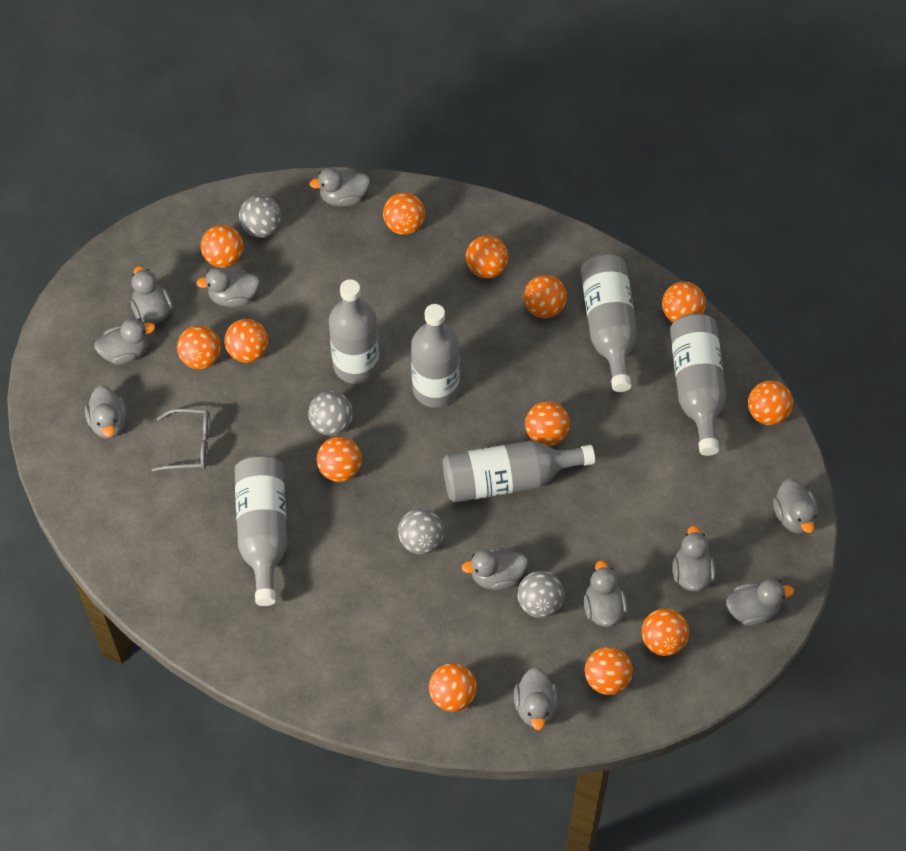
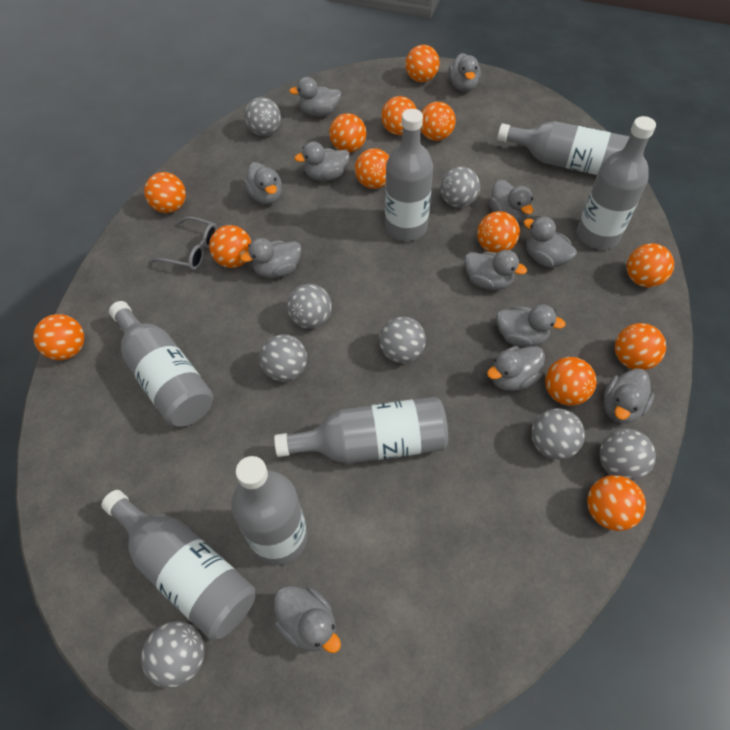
grey ball: [239,195,281,237] [308,391,353,436] [398,508,444,555] [517,571,564,618] = 4 -> [141,621,205,688] [244,97,281,136] [259,334,307,382] [287,284,332,329] [379,316,426,363] [440,166,480,208] [531,408,585,460] [599,429,656,481] = 8
grey bottle: [235,455,287,606] [329,279,379,384] [411,304,460,408] [443,441,595,503] [581,254,637,392] [670,313,726,456] = 6 -> [101,490,255,640] [109,301,213,427] [231,456,308,565] [274,397,448,464] [385,109,433,241] [497,121,629,175] [577,116,656,250] = 7
grey duck: [85,385,127,439] [94,318,155,365] [131,266,173,323] [196,267,260,307] [309,167,370,206] [462,548,528,590] [514,667,558,730] [584,560,628,627] [673,525,716,592] [726,579,794,626] [773,478,818,534] = 11 -> [240,238,301,278] [244,162,282,205] [274,586,341,653] [289,77,341,116] [294,141,350,181] [448,53,481,91] [464,250,527,290] [487,346,545,391] [489,180,533,223] [496,304,566,347] [523,216,577,268] [604,369,654,424] = 12

